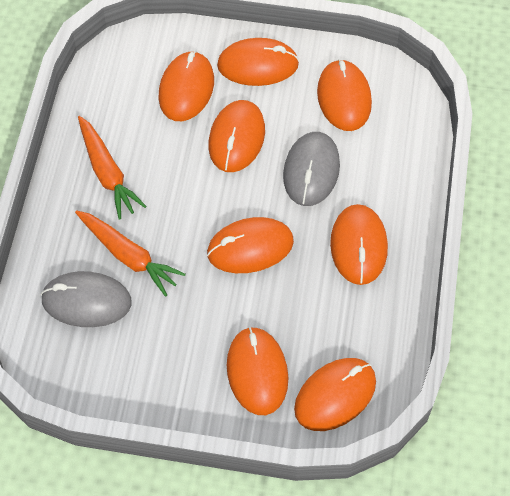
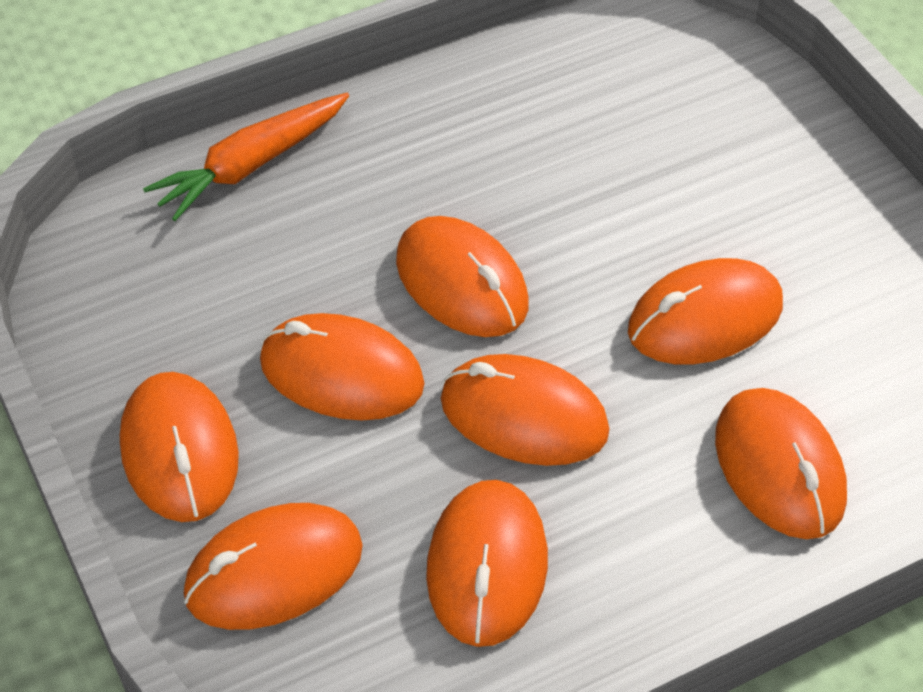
grey mouse: [41,271,132,327] [283,132,340,206] = 2 -> none = 0
orange carrot: [75,210,186,297] [78,116,147,220] = 2 -> [143,93,349,221] = 1

